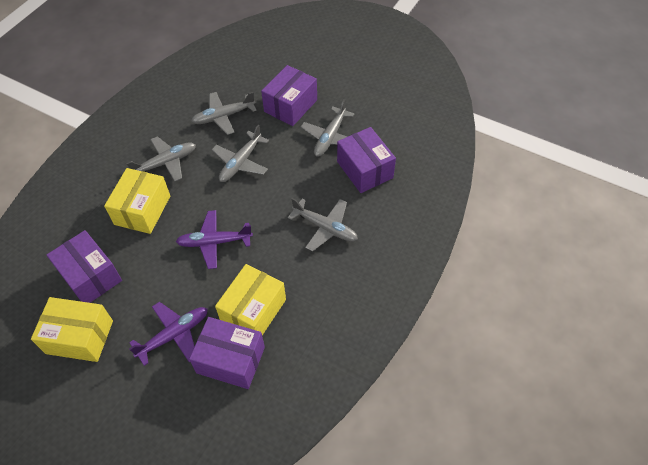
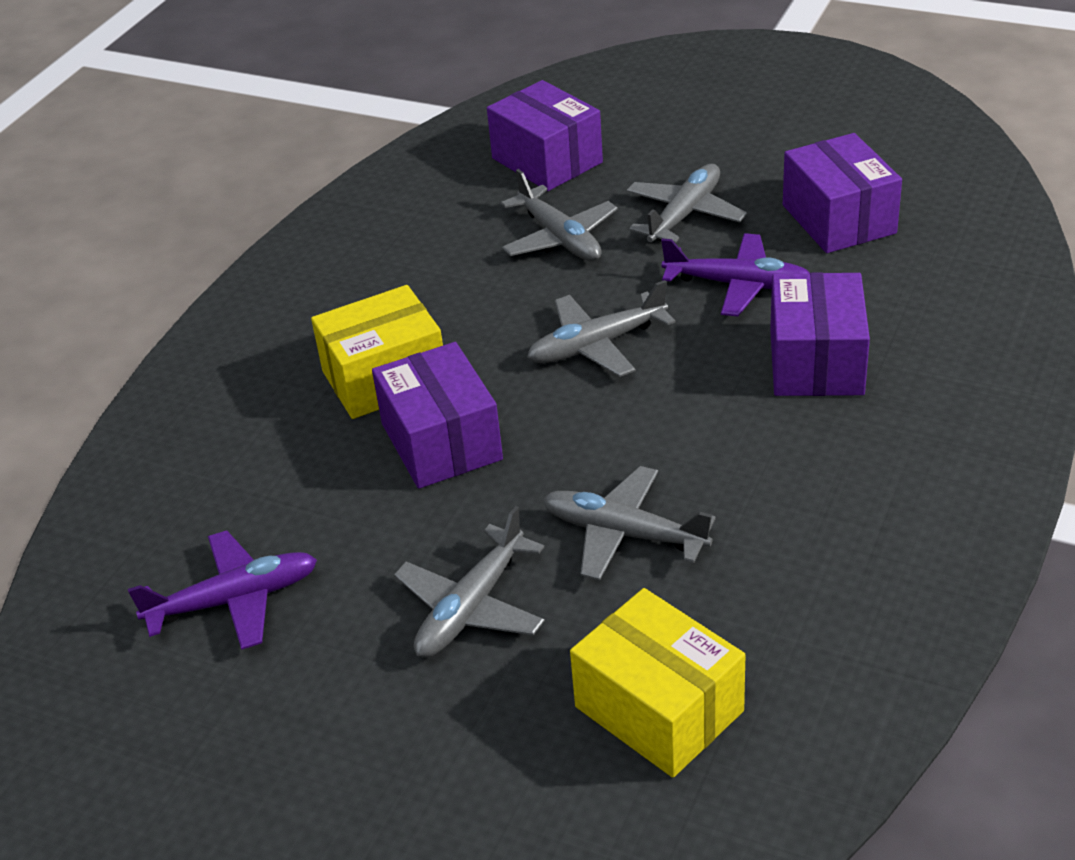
yellow box: [31,297,113,362] [104,168,170,234] [215,264,286,335] = 3 -> [311,285,443,419] [570,588,745,778] = 2

